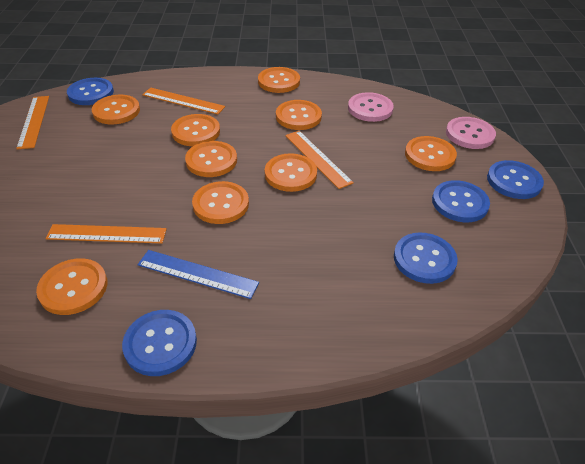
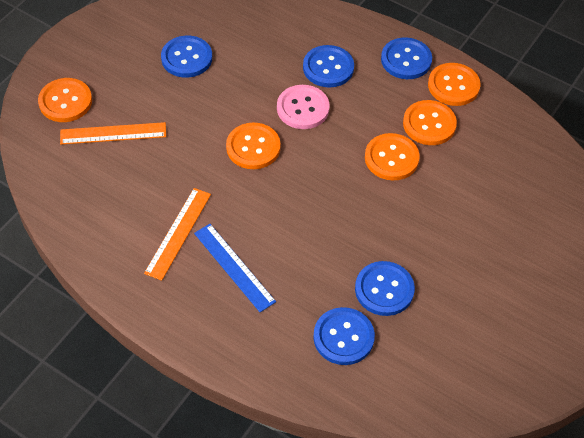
orange button: [36,258,107,315] [92,95,140,124] [171,114,220,146] [185,141,237,177] [192,181,249,224] [258,67,300,93] [265,153,317,192] [276,100,322,130] [405,136,457,171] = 9 -> [38,78,92,122] [226,123,281,169] [365,133,420,180] [403,100,457,145] [428,63,481,106] = 5
orange ruler: [16,96,49,150] [46,224,167,243] [142,88,225,114] [285,131,354,189] = 4 -> [60,122,166,145] [144,188,211,281] = 2
pink button: [348,92,394,122] [446,117,496,149] = 2 -> [277,85,330,129] = 1

